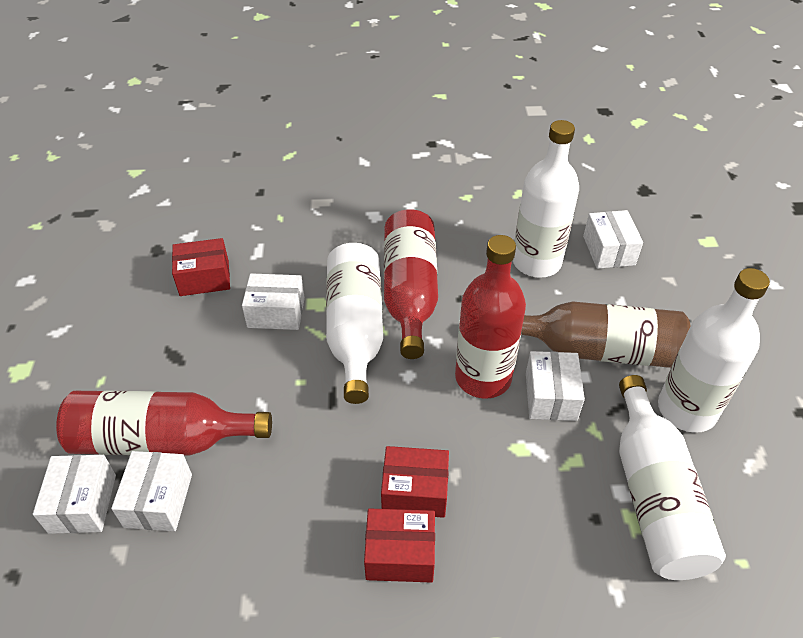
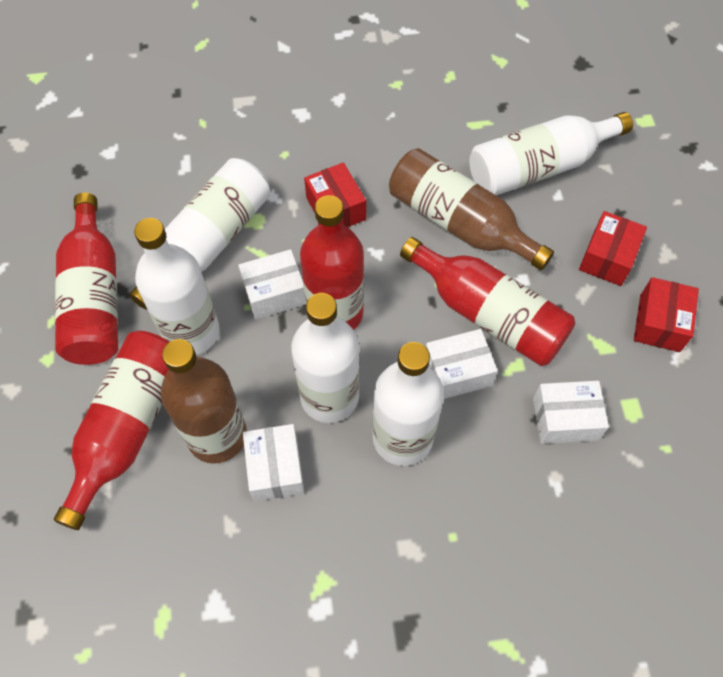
brown bottle: [521,301,691,368] = 1 -> [161,339,247,464] [389,148,554,271] = 2
red bottle: [56,391,272,456] [384,209,438,359] [455,235,526,399] = 3 -> [54,331,170,530] [55,193,118,365] [300,195,364,330] [400,237,575,366] = 4
white bottle: [326,243,383,404] [513,120,579,278] [619,375,726,580] [658,268,770,433] = 4 -> [129,158,270,310] [134,218,220,355] [291,293,360,423] [373,342,444,466] [469,112,633,196] = 5
white box: [33,455,116,534] [111,451,192,531] [242,273,305,330] [526,351,585,421] [583,210,643,269] = 5 -> [238,249,306,320] [243,424,304,502] [426,329,498,399] [533,381,609,444] = 4

